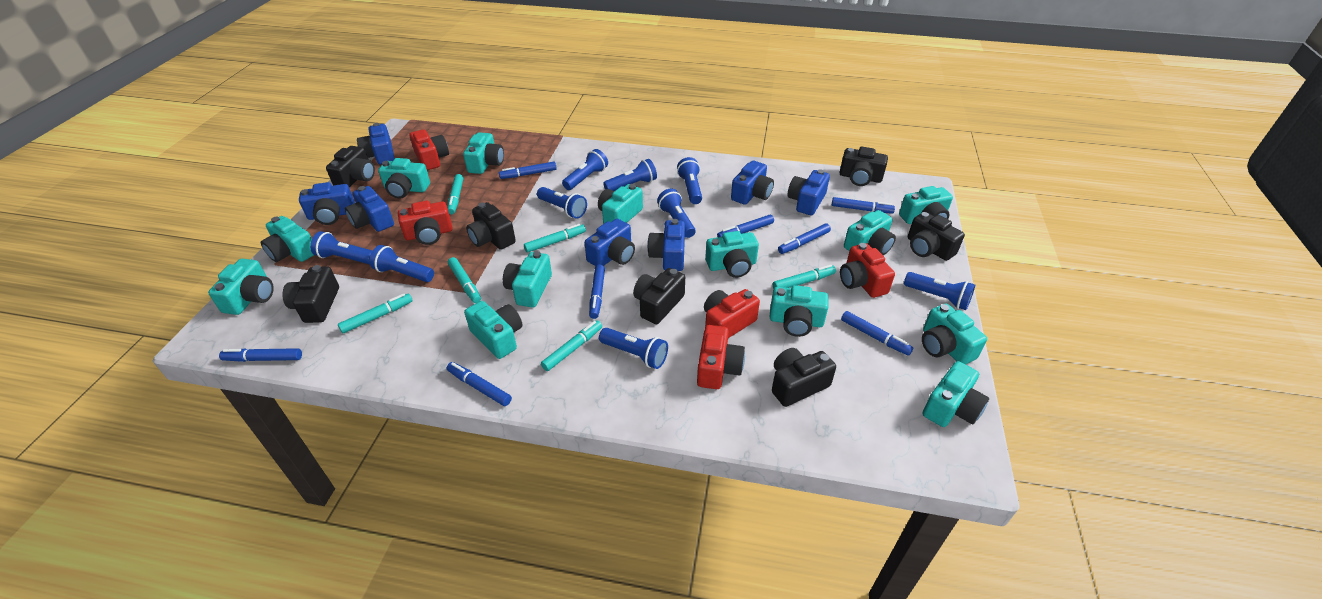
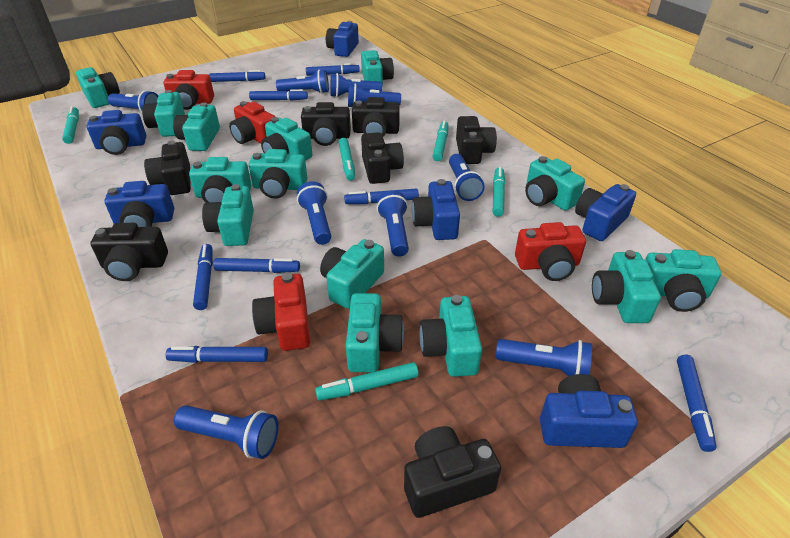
blue camera: [299,182,355,225] [345,186,394,232] [357,123,395,164] [585,219,635,266] [647,219,685,271] [731,161,774,205] [788,169,830,215] = 7 -> [87,110,146,155] [104,181,174,227] [326,21,359,57] [412,179,460,240] [540,374,638,448] [575,184,636,241] = 6
red camera: [398,201,453,245] [409,129,449,170] [697,325,745,389] [704,289,760,338] [840,243,895,298] = 5 -> [164,70,214,110] [229,101,275,144] [252,273,310,351] [515,222,586,281] = 4
turquoise camera: [208,259,274,315] [260,216,314,262] [378,158,430,199] [463,132,504,174] [464,301,522,359] [503,251,552,308] [598,184,643,224] [705,231,759,278] [770,285,828,337] [844,210,896,255] [899,186,953,224] [922,304,987,364] [923,361,989,427] = 13 -> [76,67,120,108] [142,90,185,137] [173,102,220,151] [189,157,251,203] [202,184,254,246] [249,149,307,199] [261,117,313,161] [320,239,384,309] [346,293,404,373] [361,50,394,86] [419,295,482,377] [525,156,585,211] [592,250,661,323] [645,249,721,312] = 14
turquoise marker: [338,293,413,333] [447,174,463,214] [448,257,481,303] [524,224,586,253] [541,320,602,371] [773,265,836,289] = 6 -> [62,106,79,144] [315,362,419,401] [339,138,355,181] [433,121,449,161] [493,167,505,217] = 5

